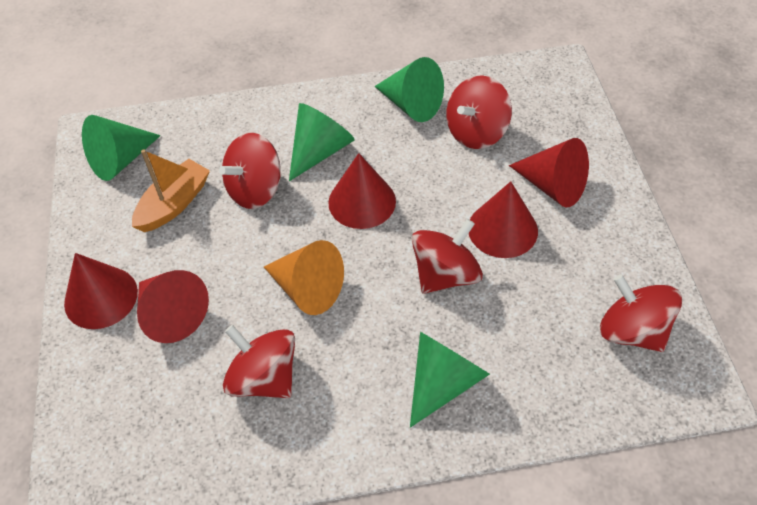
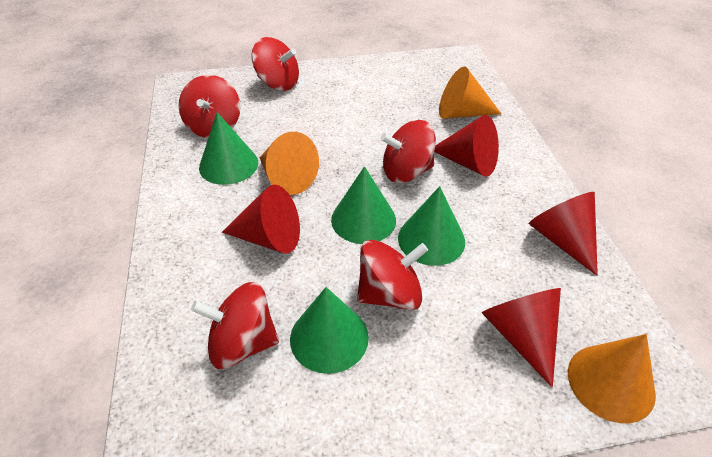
orange boat: [132,149,210,232] = 1 -> none = 0
orange cone: [264,240,344,315] = 1 -> [259,132,319,195] [439,66,501,119] [568,334,656,423] = 3
red cone: [64,253,138,329] [137,270,209,343] [328,153,396,229] [469,181,538,258] [509,138,589,207] = 5 -> [222,185,300,254] [435,115,499,177] [482,288,561,387] [529,192,598,276] = 4

